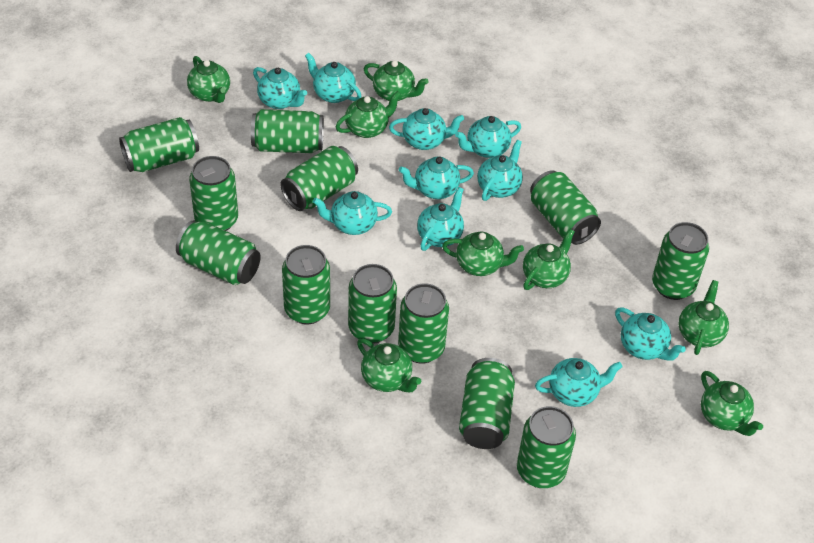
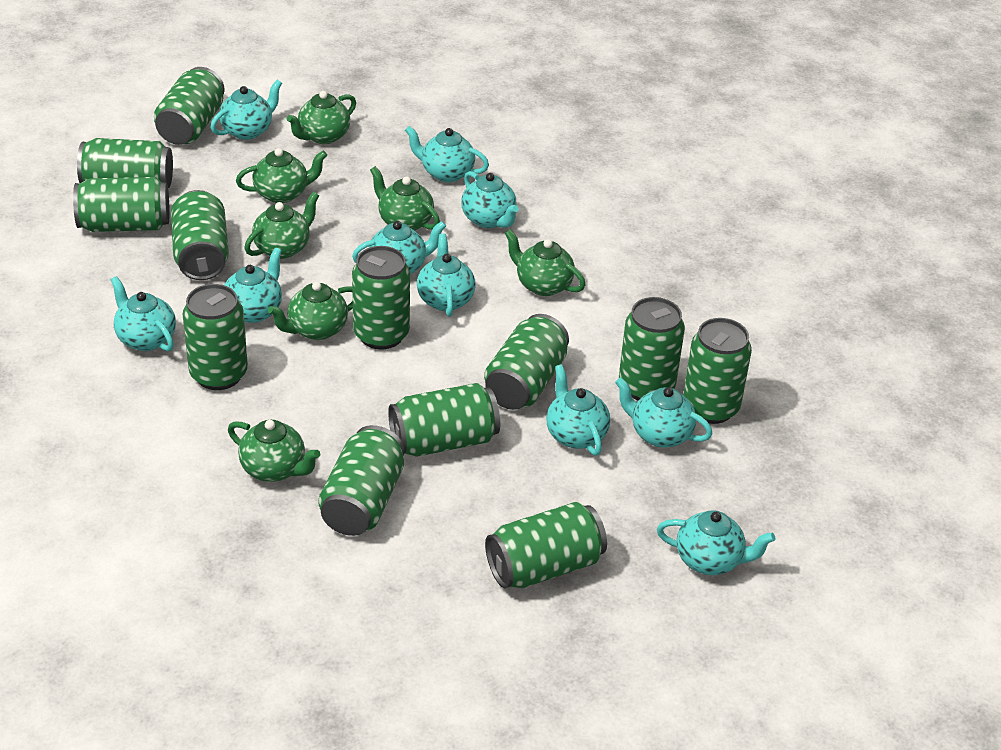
green teapot: [187,56,230,103] [336,91,401,138] [357,338,421,392] [364,60,429,101] [442,231,524,276] [523,229,575,290] [678,280,729,355] [701,371,763,436] = 8 -> [228,420,320,482] [236,148,327,203] [244,192,319,259] [268,281,353,340] [287,91,356,144] [370,166,440,231] [505,230,585,296] = 7

